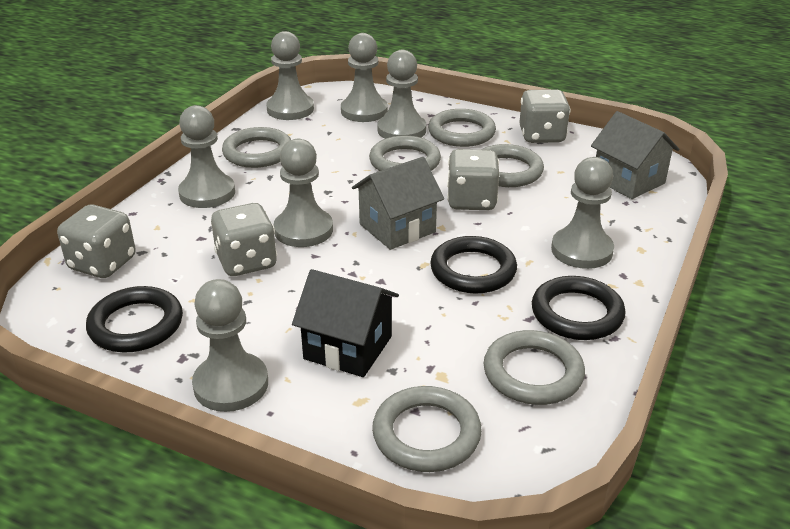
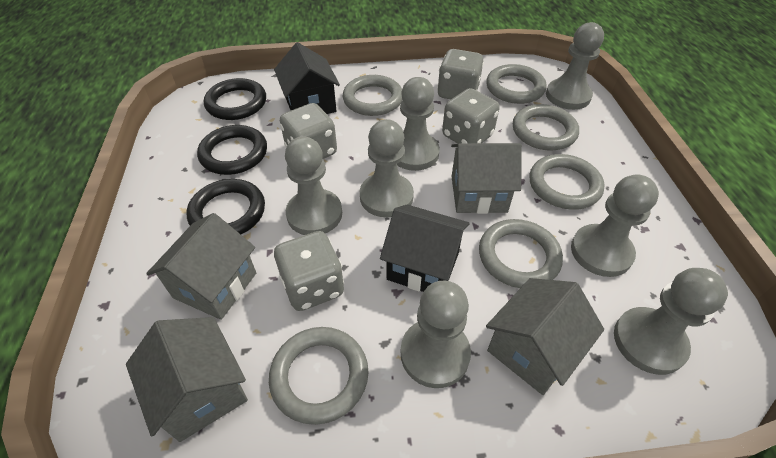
black house: [292,269,399,377] = 1 -> [274,42,340,114] [380,205,470,292] = 2
grey house: [352,157,444,250] [591,111,679,199] = 2 -> [126,317,248,442] [146,213,256,320] [451,143,522,214] [486,278,604,395] = 4

